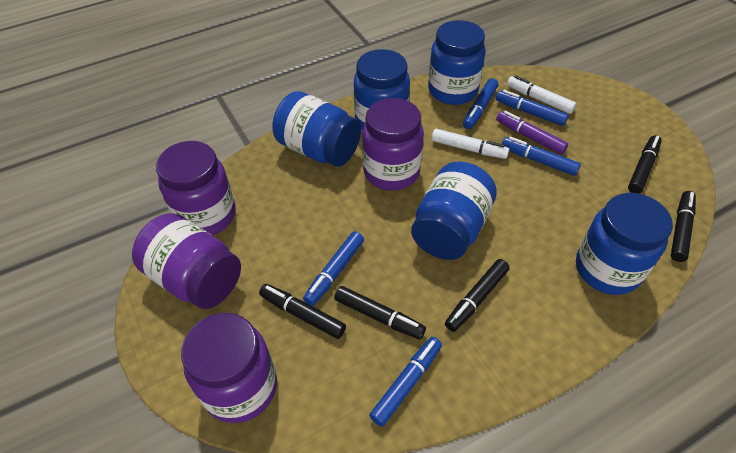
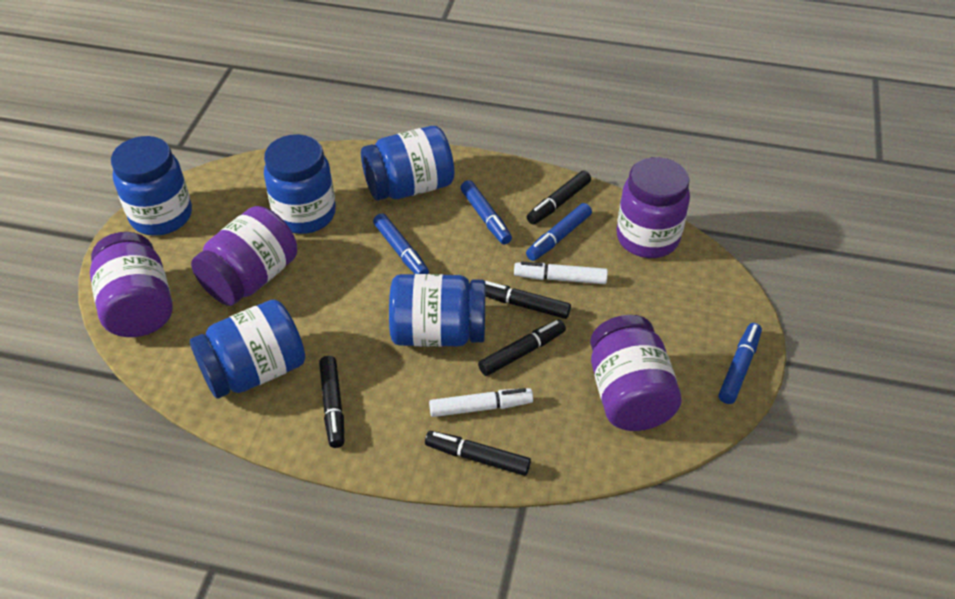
blue marker: [303,231,364,306] [369,337,442,427] [463,78,498,129] [496,90,569,126] [502,137,581,176] = 5 -> [373,213,429,274] [460,180,512,244] [526,203,592,261] [719,323,762,404] = 4
purple marker: [496,111,568,155] = 1 -> none = 0

